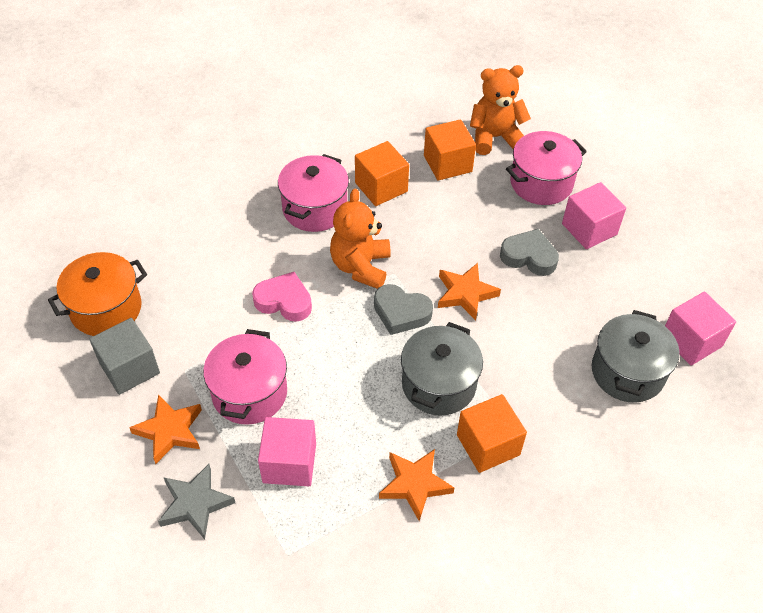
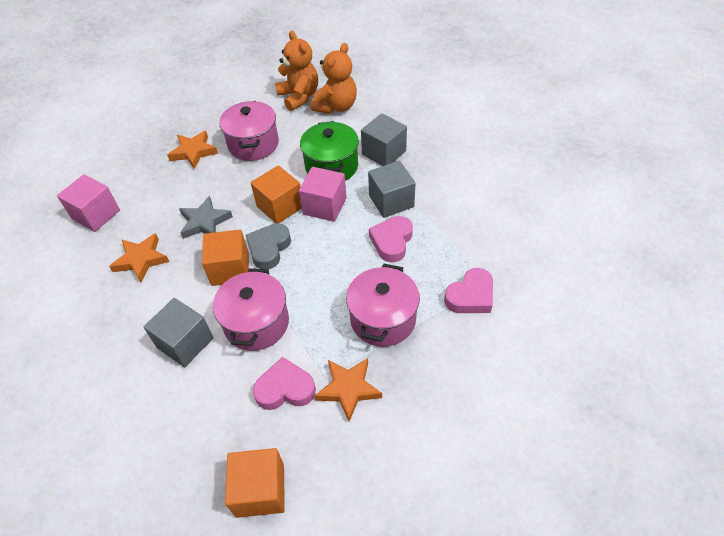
green pot: none = 0 -> [300,121,359,181] = 1
grey cube: [89,318,160,395] = 1 -> [144,298,213,367] [361,113,407,166] [368,161,416,218] = 3
grey heart: [374,284,433,335] [500,229,559,276] = 2 -> [246,223,291,269] = 1
grey pot: [401,322,483,415] [591,310,679,402] = 2 -> none = 0
orange pot: [48,252,147,336] = 1 -> none = 0
pink cube: [258,417,316,486] [562,182,626,249] [665,292,736,365] = 3 -> [57,174,120,232] [299,167,346,222] = 2
pink heart: [252,272,312,322] = 1 -> [252,357,316,410] [369,216,413,263] [444,268,493,313] = 3

